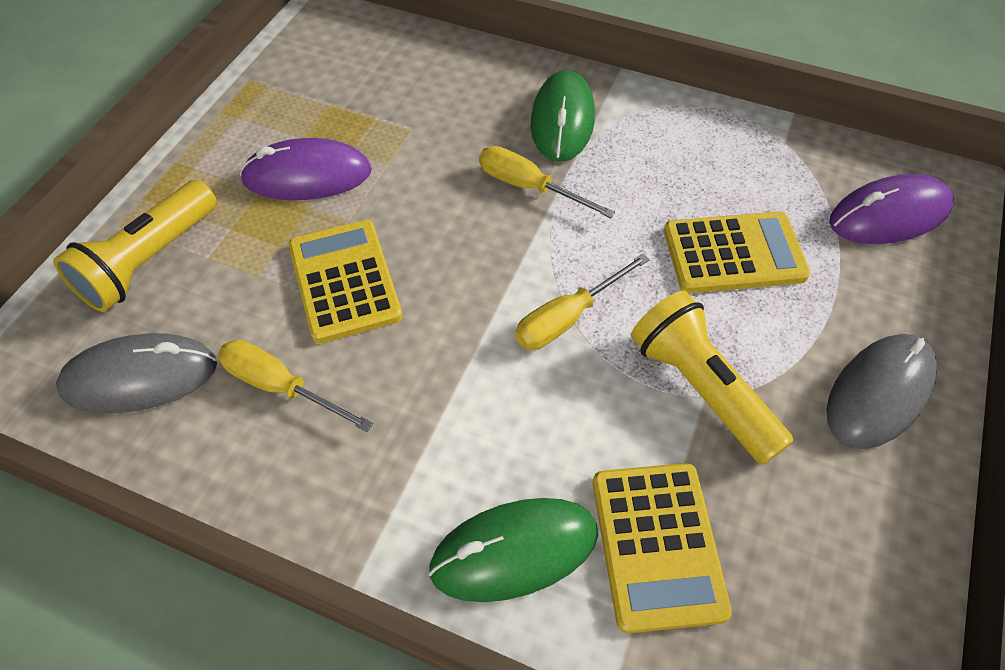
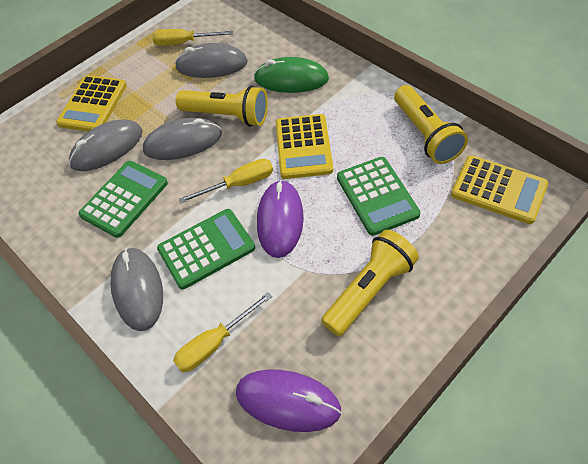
green calculator: none = 0 -> [78,161,168,238] [157,209,255,289] [337,157,421,236] = 3
green mouse: [428,498,598,602] [531,70,595,162] = 2 -> [254,57,329,93] = 1
grey mouse: [56,333,217,413] [827,334,937,449] = 2 -> [69,119,143,171] [110,248,163,331] [143,118,222,160] [175,43,248,78] = 4
yellow flashlight: [53,180,217,312] [631,291,794,465] = 2 -> [176,85,268,127] [321,230,419,336] [394,85,468,164] = 3

